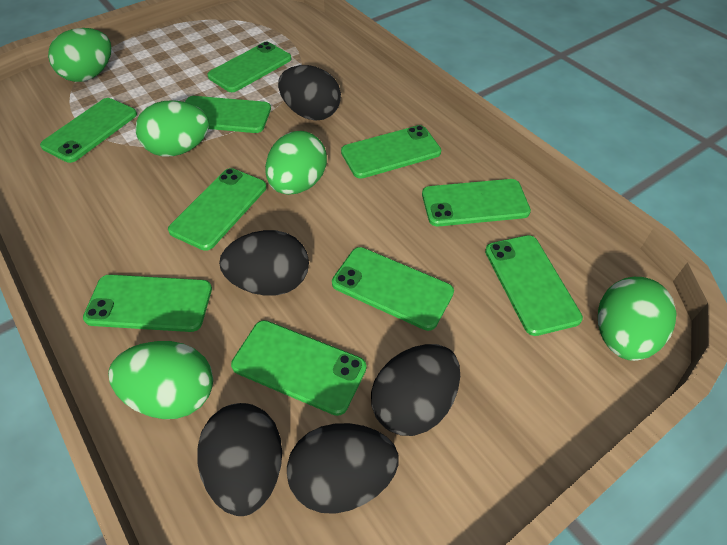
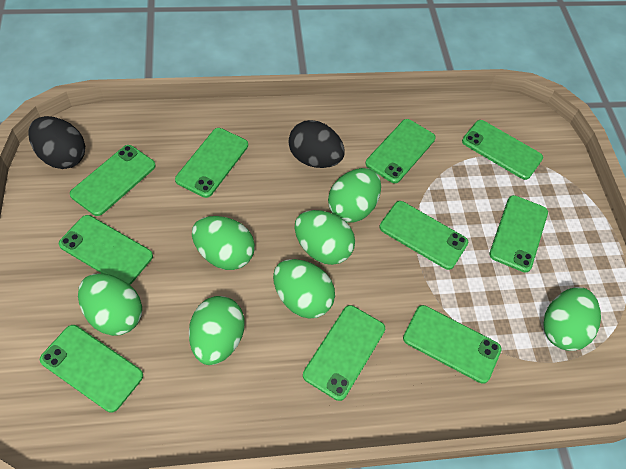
black egg: [197,403,282,516] [219,230,309,296] [278,65,341,121] [287,423,399,514] [371,344,460,436] = 5 -> [28,116,85,169] [288,120,345,168] = 2
green egg: [48,28,112,82] [108,341,213,419] [136,100,209,156] [265,131,327,195] [598,277,677,361] = 5 -> [78,273,142,336] [189,296,244,365] [192,216,255,270] [273,259,335,319] [295,210,355,265] [328,168,381,223] [543,287,601,351] = 7

